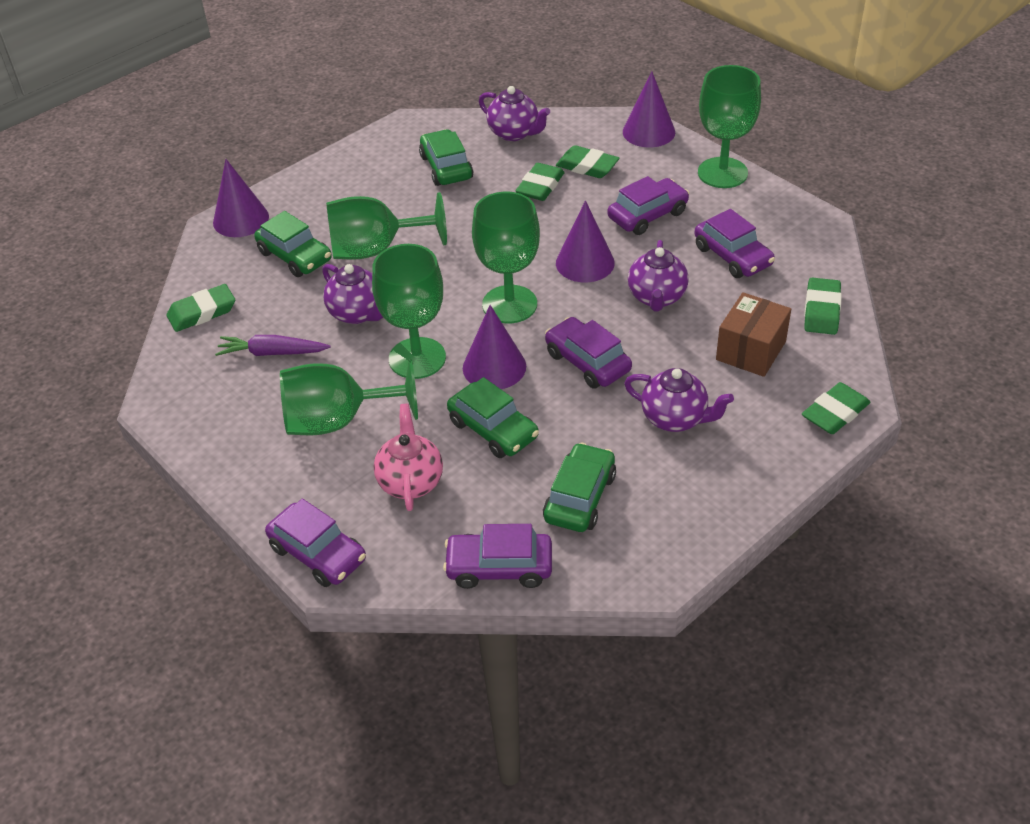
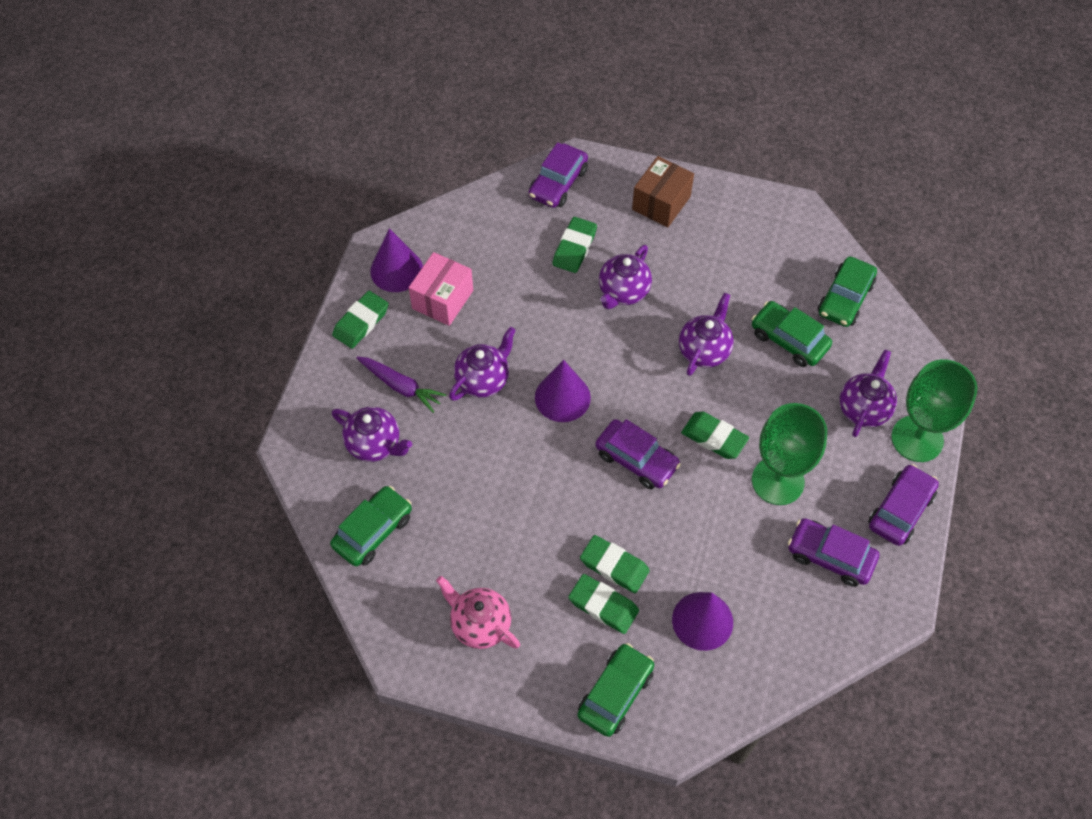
green goblet: [280,359,418,435] [326,192,447,259] [372,244,446,379] [472,192,540,323] [698,65,761,188] = 5 -> [752,403,827,505] [891,359,977,462] = 2
pink box: none = 0 -> [409,252,473,326] = 1
purple car: [265,499,366,587] [443,524,552,589] [545,317,632,389] [608,176,689,235] [694,209,775,278] = 5 -> [529,142,588,208] [595,419,681,489] [788,518,879,587] [868,464,939,546] = 4
purple cone: [213,159,269,237] [463,305,526,389] [556,201,615,282] [623,71,675,148] = 4 -> [370,228,423,292] [535,360,591,422] [672,592,733,651] = 3
purple teapot: [322,264,383,324] [479,86,550,141] [624,368,734,432] [628,240,689,312] = 4 -> [332,407,412,462] [449,327,516,401] [599,245,652,309] [679,293,734,376] [840,350,897,437] = 5

